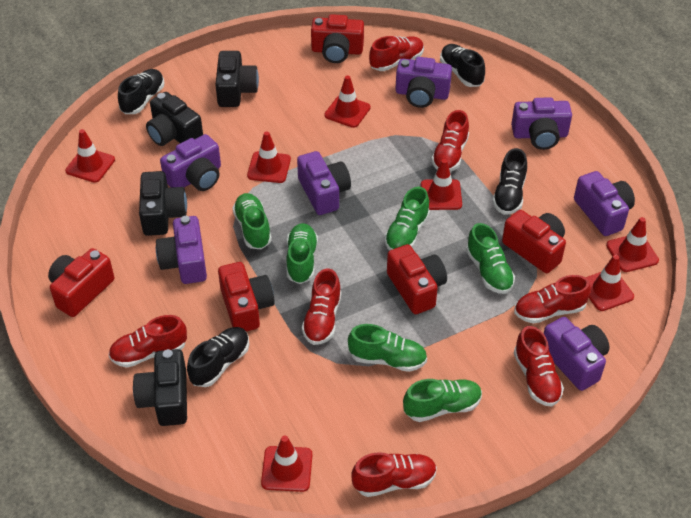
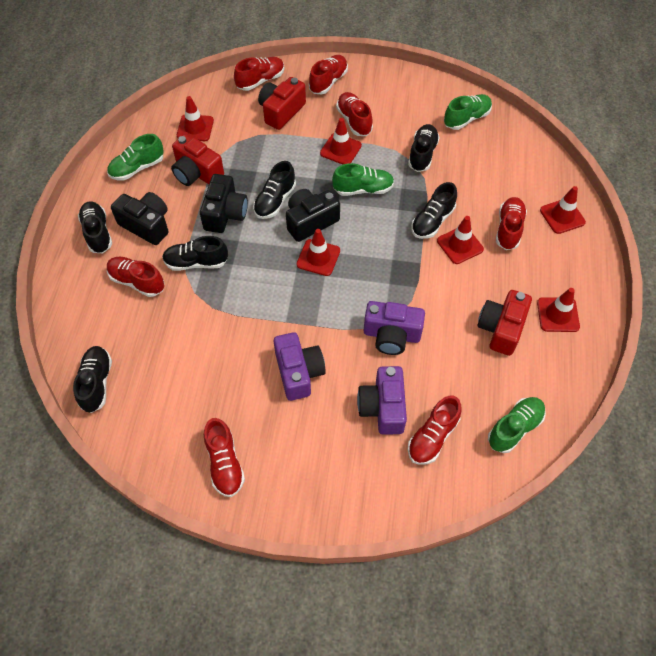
black camera: [133,349,187,426] [139,171,187,236] [146,92,203,146] [215,51,259,107] = 4 -> [111,192,169,245] [200,174,248,233] [286,189,340,242] = 3
black shoe: [118,69,164,114] [187,327,249,387] [440,44,485,87] [492,148,527,215] = 4 -> [73,346,112,413] [78,201,112,253] [162,236,228,271] [253,161,296,219] [408,124,440,172] [411,182,457,239] = 6
green shoe: [232,193,272,249] [286,223,318,284] [348,324,427,372] [385,187,430,251] [403,379,482,422] [466,223,515,294] = 6 -> [107,134,164,180] [332,163,394,196] [444,94,492,130] [488,397,546,453] = 4
purple camera: [156,216,207,284] [160,134,221,191] [297,151,351,215] [396,57,452,108] [511,97,572,150] [544,317,610,391] [574,171,635,236] = 7 -> [274,332,326,401] [357,366,407,435] [364,301,425,355] = 3
red camera: [48,248,114,317] [218,262,275,332] [311,14,364,63] [387,244,447,314] [502,210,566,273] = 5 -> [171,134,224,186] [258,77,306,130] [477,290,532,356] = 3
red traffic cone: [65,129,115,183] [247,131,291,183] [261,436,312,492] [324,75,371,128] [421,159,462,210] [586,255,634,311] [606,217,659,272] = 7 -> [177,96,214,141] [297,229,340,276] [320,118,362,165] [437,216,484,264] [537,288,580,332] [540,186,586,234] = 6

